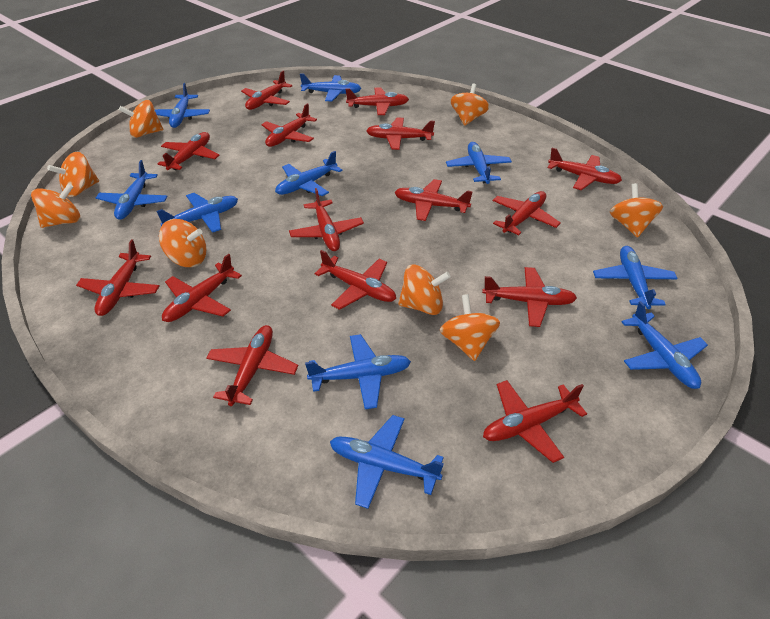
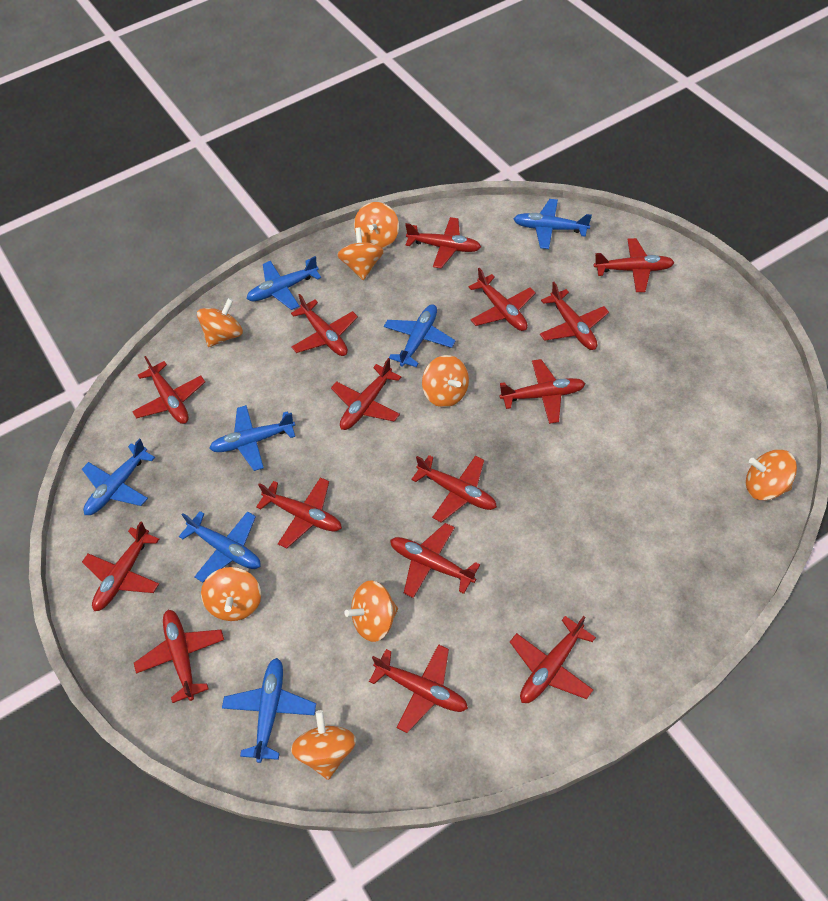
blue plane: [96,160,168,220] [155,83,210,128] [156,193,238,233] [275,151,342,196] [300,73,362,101] [305,334,411,409] [330,415,444,509] [446,142,512,184] [593,246,678,309] [621,301,708,389] = 10 -> [82,438,155,515] [179,511,261,582] [209,405,295,471] [222,658,316,763] [246,256,321,310] [384,304,456,367] [513,199,592,249] = 7

